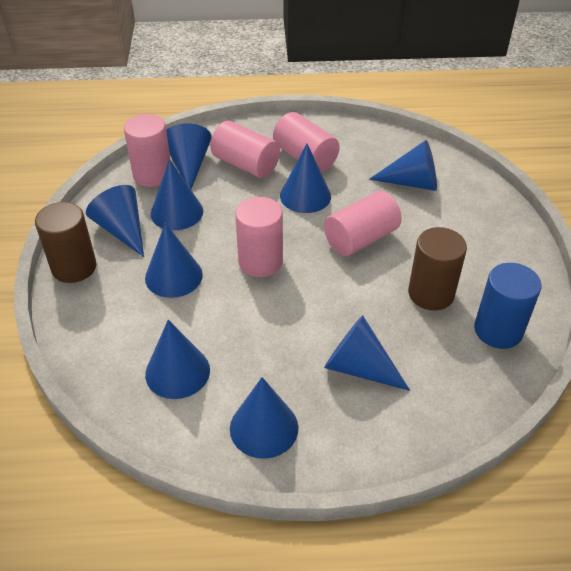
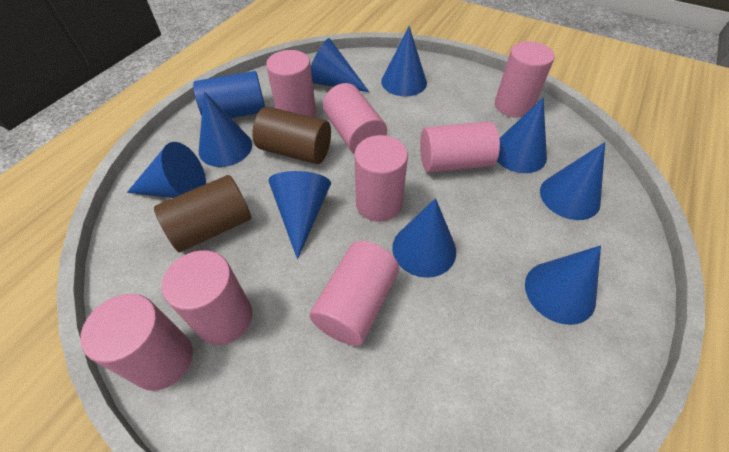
pink cylinder: [124,114,171,187] [210,121,280,178] [235,197,283,277] [273,112,340,172] [324,191,402,256] = 5 -> [80,294,193,391] [162,250,252,345] [266,50,316,118] [309,241,399,346] [323,83,387,153] [354,135,408,222] [420,121,500,173] [495,41,555,118] = 8

